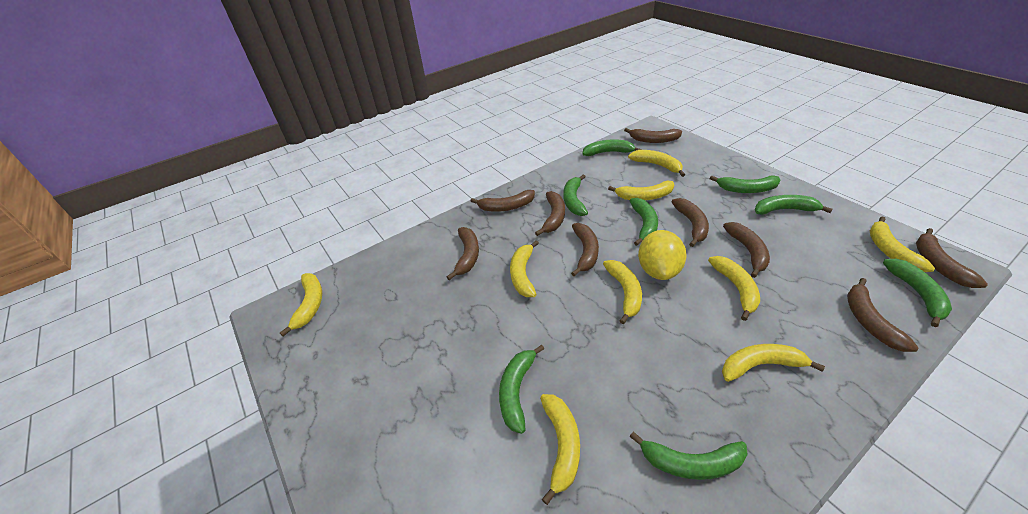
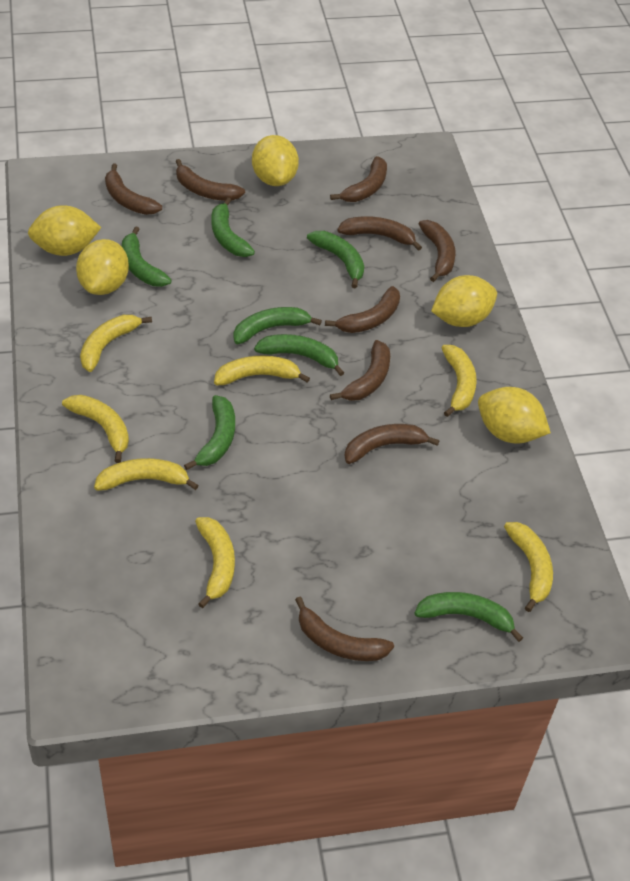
green banana: [499,345,544,434] [563,174,588,216] [582,139,642,156] [630,198,658,246] [630,432,748,480] [709,175,780,193] [755,195,833,215] [883,259,952,327] = 8 -> [122,226,172,287] [184,395,235,470] [212,197,255,257] [233,307,322,344] [254,334,344,376] [307,231,364,289] [414,592,523,642] = 7
yellow banana: [280,273,322,336] [510,240,539,297] [540,394,580,505] [603,260,642,324] [608,181,674,200] [628,150,685,177] [708,256,760,321] [722,344,825,382] [870,216,935,272] = 9 -> [62,395,129,463] [80,315,152,372] [94,458,199,491] [195,517,235,608] [214,356,310,385] [442,345,477,417] [504,522,553,612] = 7
yellow lemon: [638,230,687,280] = 1 -> [28,205,101,256] [76,239,129,295] [252,135,299,186] [431,275,497,327] [478,387,551,443] = 5

